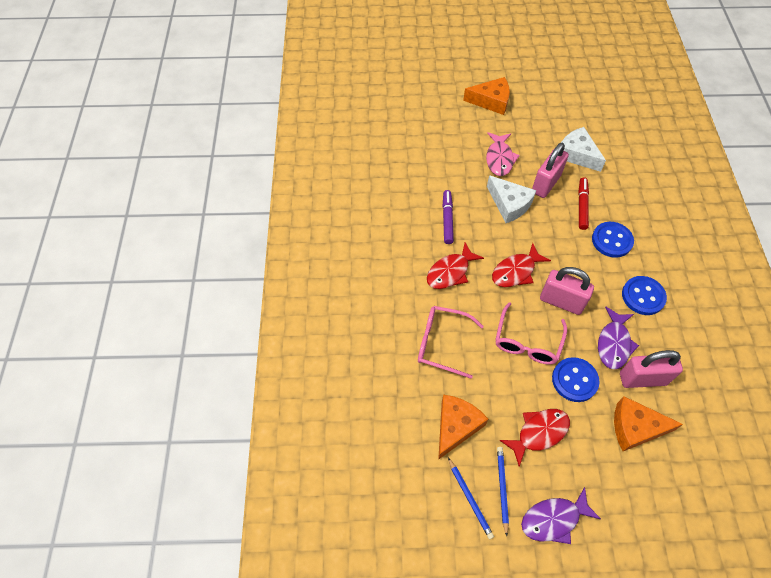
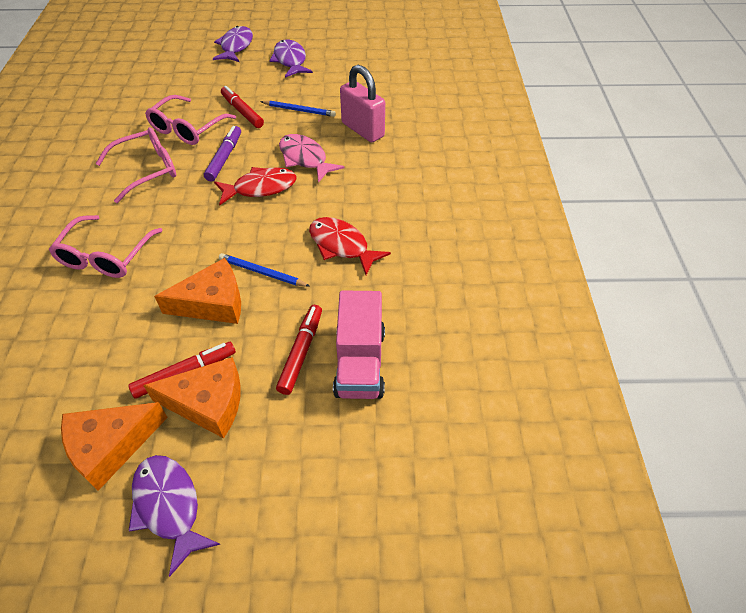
blue button: [552,357,600,402] [592,222,634,258] [622,276,667,315] = 3 -> none = 0
pink glasses: [418,306,484,379] [495,302,567,365] = 2 -> [49,215,163,278] [96,127,176,203] [145,95,236,145] = 3
pink padlock: [532,143,569,198] [540,267,594,315] [620,350,683,388] = 3 -> [340,65,385,142] = 1
pink truck: none = 0 -> [333,290,385,399] = 1
purple fish: [521,487,601,544] [598,307,639,369] = 2 -> [129,455,220,577] [213,26,253,62] [269,40,313,78] = 3
red fish: [427,242,484,289] [492,243,551,287] [500,409,570,467] = 3 -> [214,167,296,205] [309,217,391,275] = 2
red marker: [578,177,589,230] = 1 -> [128,342,236,399] [221,86,264,128] [276,305,322,395] = 3
white cheese: [487,175,536,223] [561,127,606,172] = 2 -> none = 0

